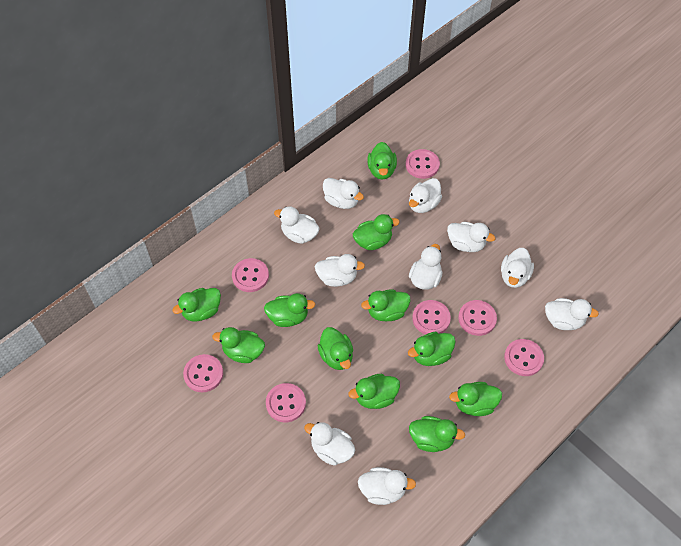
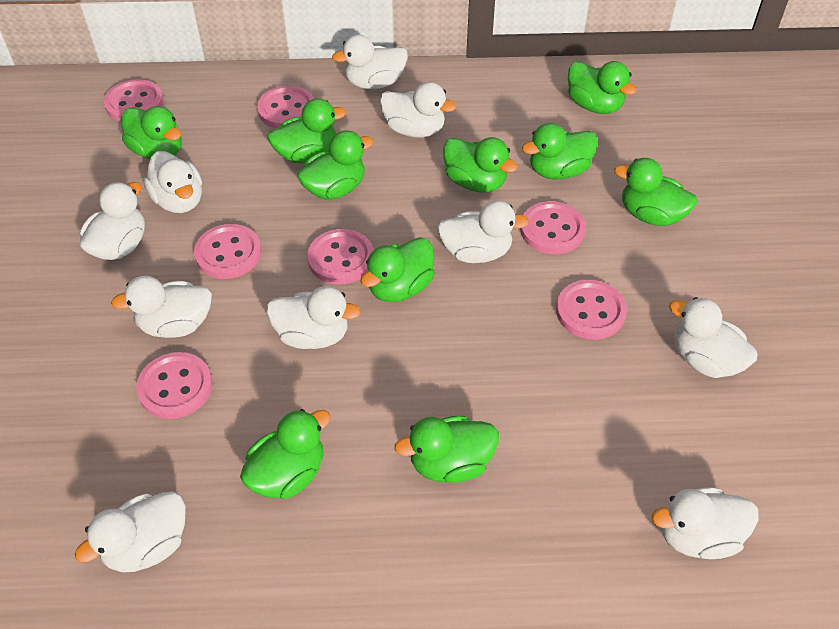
green duck: [173,288,221,322] [212,327,265,363] [264,293,316,327] [318,327,353,370] [348,374,400,409] [353,214,400,250] [361,289,410,321] [367,142,397,180] [408,332,456,366] [409,416,465,452] [449,382,502,416] = 11 -> [122,106,182,159] [240,409,331,499] [268,98,346,163] [297,130,373,200] [360,237,435,302] [394,416,499,483] [443,137,517,192] [522,123,598,179] [568,61,637,114] [614,158,697,226] = 10

